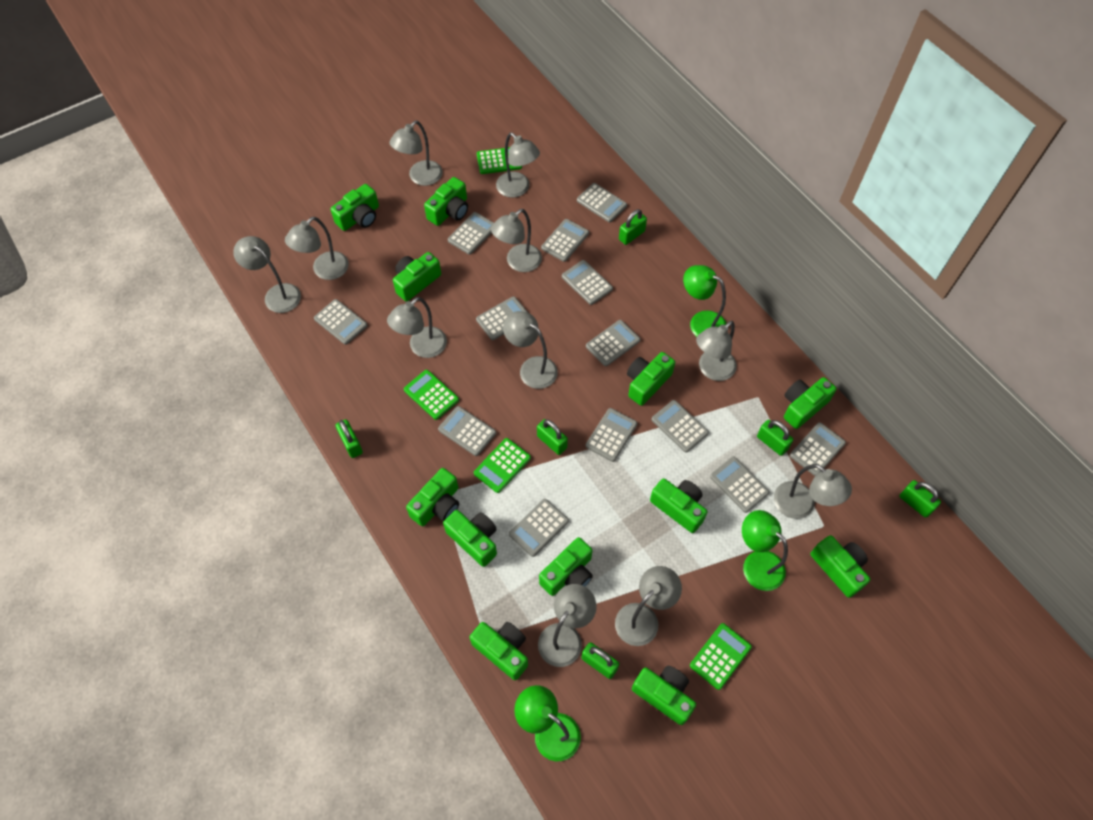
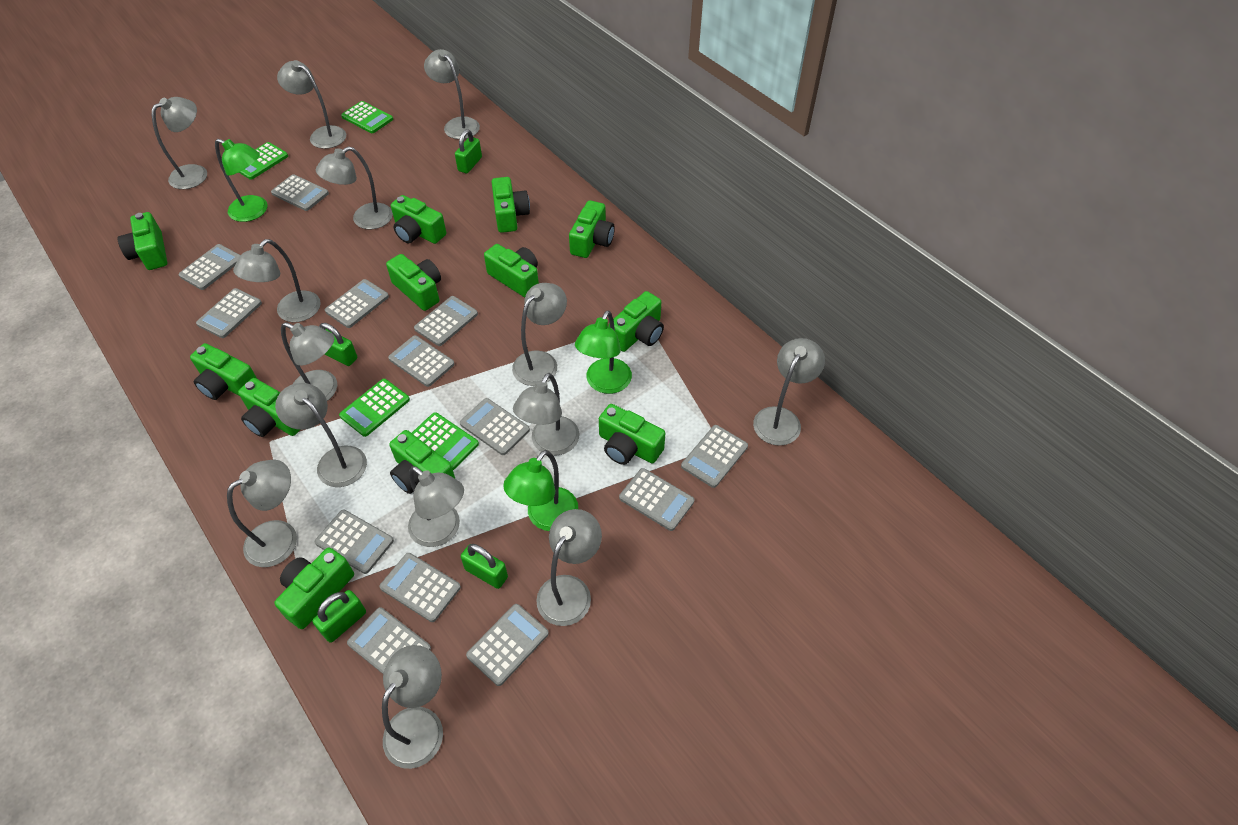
green padlock: [335,419,363,458] [537,419,568,455] [581,642,619,679] [619,209,647,245] [757,420,793,456] [899,480,941,518] = 6 -> [312,590,366,643] [319,323,357,366] [455,129,482,173] [461,544,508,589] = 4
grey lamp: [233,236,301,313] [285,217,349,280] [387,297,447,358] [389,121,443,186] [491,209,542,272] [496,133,540,198] [503,311,558,389] [538,584,597,667] [615,566,682,646] [696,321,737,381] [774,464,852,519] = 11 -> [152,97,207,189] [227,460,297,567] [233,239,321,322] [275,383,367,487] [277,60,346,149] [281,322,337,401] [316,146,393,229] [382,645,443,769] [408,466,464,547] [424,49,480,139] [512,283,567,386] [513,373,580,455] [536,509,602,626] [753,338,825,446] = 14

